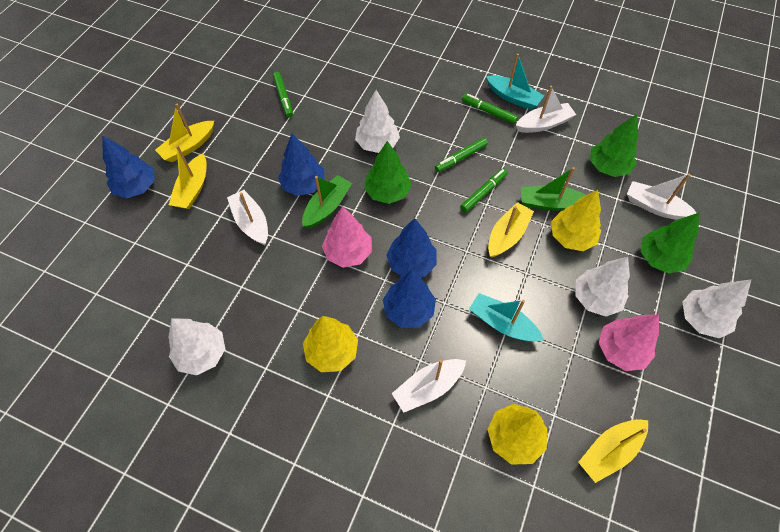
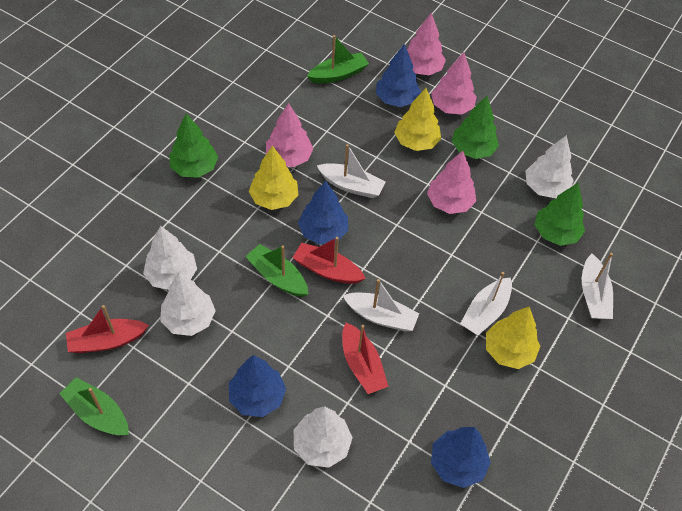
green boat: [302,175,352,229] [521,167,586,211] = 2 -> [59,377,129,436] [245,244,308,297] [307,35,369,84] = 3
green marker: [273,72,293,117] [435,137,488,172] [460,168,508,212] [462,94,518,124] = 4 -> none = 0
pink tree: [322,206,372,268] [599,314,659,371] = 2 -> [266,103,313,167] [407,13,446,75] [427,151,476,214] [431,52,477,115] = 4
red boat: none = 0 -> [66,305,149,353] [292,237,366,284] [342,323,389,394] = 3
turquoise boat: [469,293,544,342] [486,53,544,110] = 2 -> none = 0
yellow boat: [155,104,214,162] [169,145,206,209] [488,202,534,258] [578,419,648,483] = 4 -> none = 0

